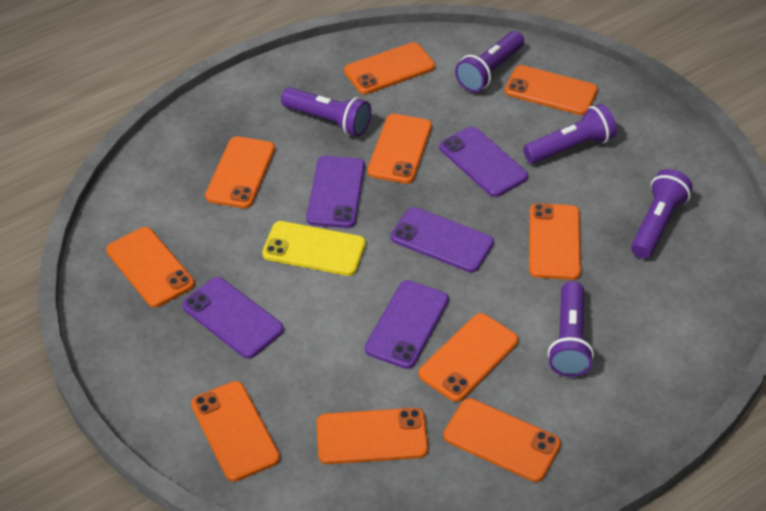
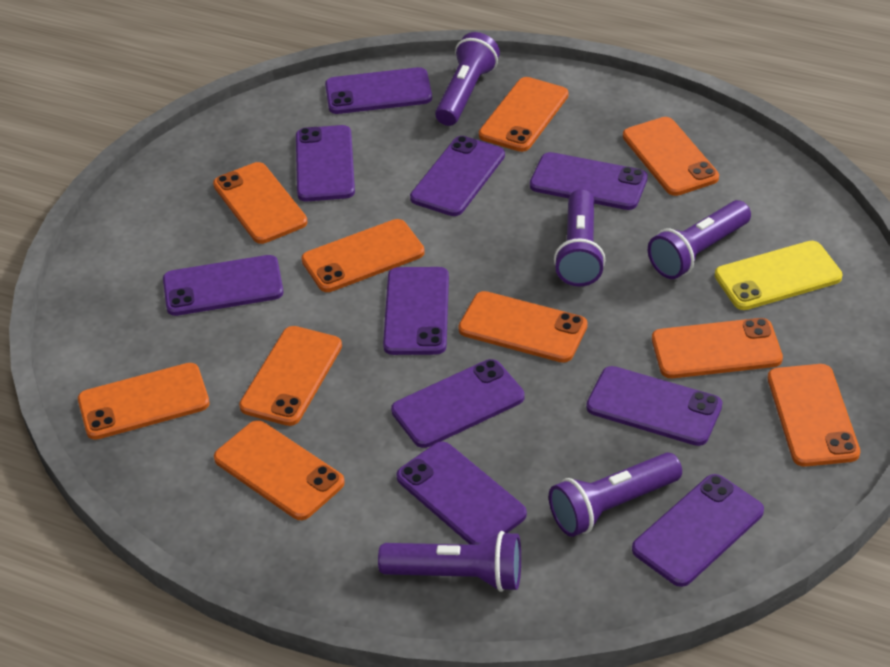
purple phone: [182,277,284,359] [306,156,365,228] [365,280,449,369] [391,207,494,272] [439,127,528,197] = 5 -> [163,255,284,316] [296,125,355,201] [325,67,432,114] [383,267,449,355] [391,359,524,448] [396,442,527,545] [410,136,505,216] [530,152,648,210] [586,366,722,446] [632,474,764,587] = 10

